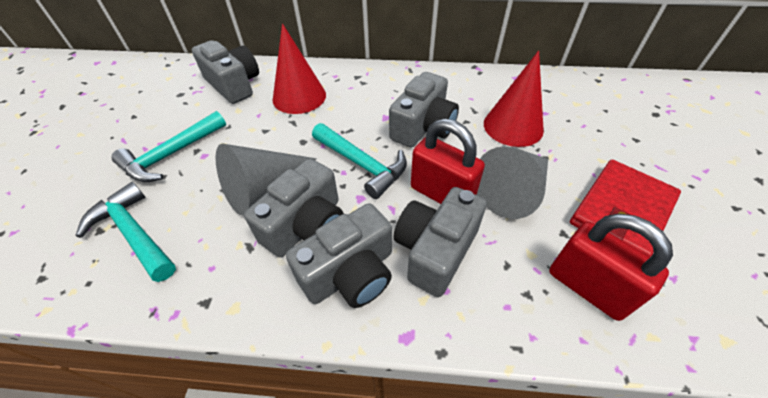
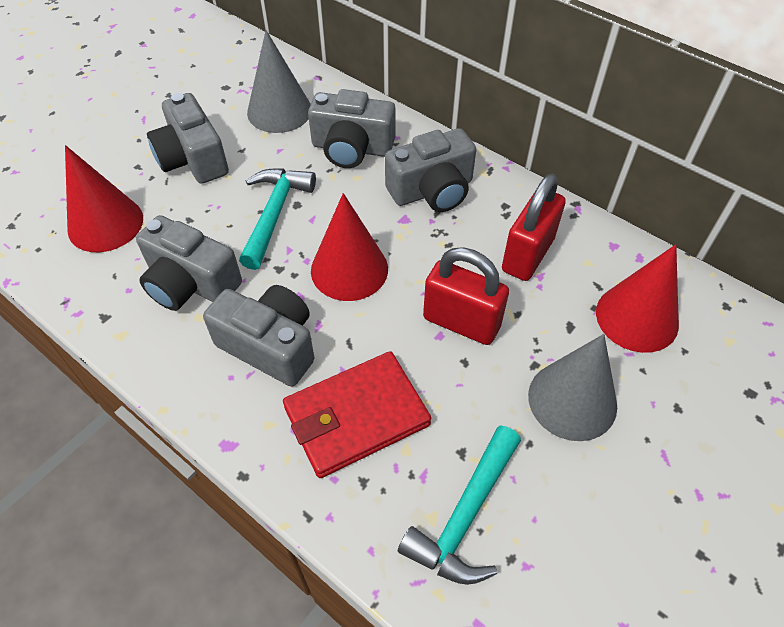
red cone: [273,24,326,114] [484,51,544,147] = 2 -> [65,145,143,252] [311,193,388,301] [596,244,679,353] = 3
turquoise hammer: [76,182,176,282] [111,111,226,182] [312,123,407,199] = 3 -> [239,168,316,270] [398,425,521,585] = 2

